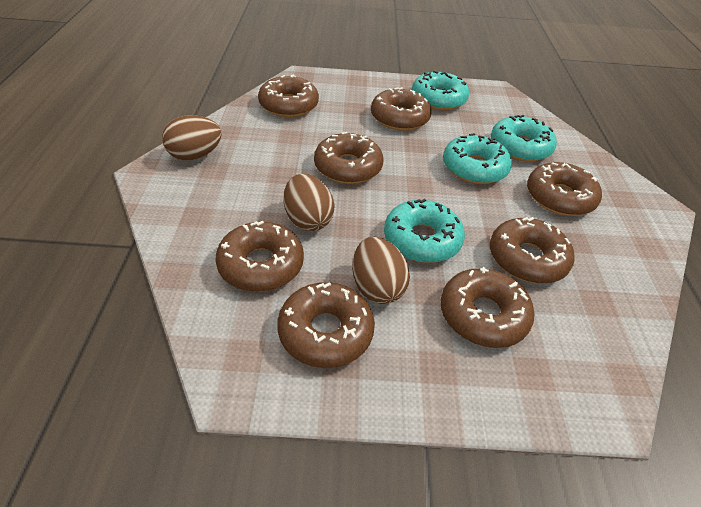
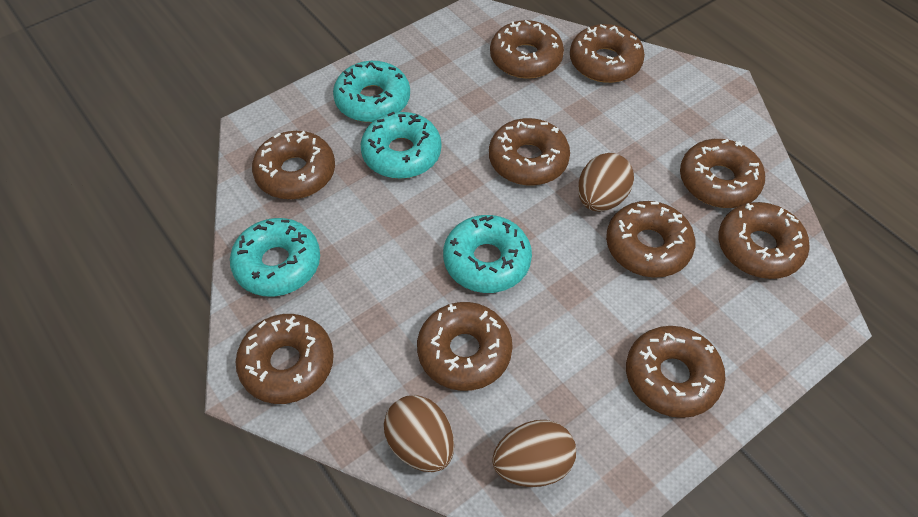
brown donut: [216,220,304,292] [258,75,319,117] [277,282,375,368] [314,132,383,184] [371,87,432,131] [441,267,534,348] [490,217,575,284] [527,162,602,216] = 8 -> [236,314,334,404] [252,131,335,199] [417,302,513,391] [489,118,570,185] [490,20,564,79] [570,24,645,83] [606,201,695,278] [626,326,726,418] [680,139,765,208] [718,202,810,279] = 10

